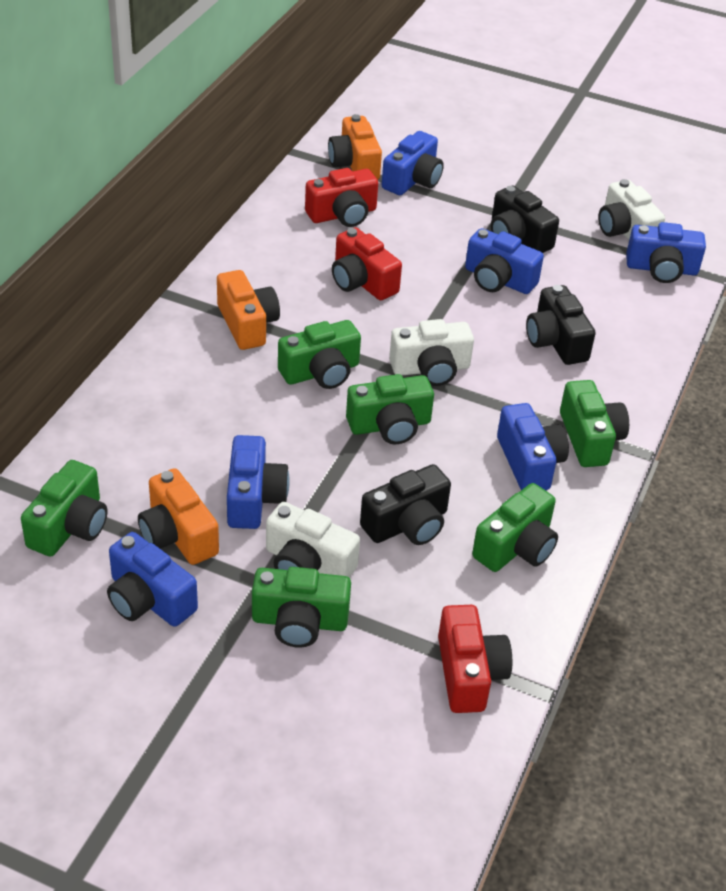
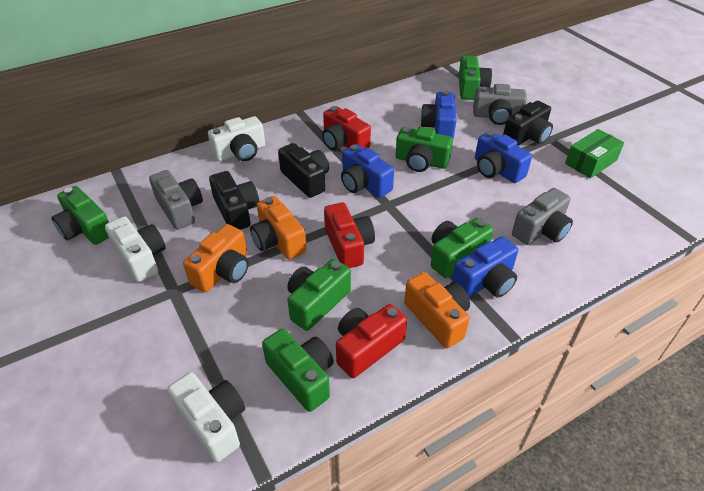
blue camera: [107,532,198,627] [227,435,290,529] [382,131,444,195] [465,228,544,294] [497,403,569,490] [626,222,706,283] = 6 -> [341,144,394,198] [420,90,457,138] [452,236,518,298] [475,131,532,183] = 4
green box: none = 0 -> [565,129,624,178] = 1
grey camera: none = 0 -> [149,170,203,230] [473,84,527,125] [512,188,573,245] = 3

